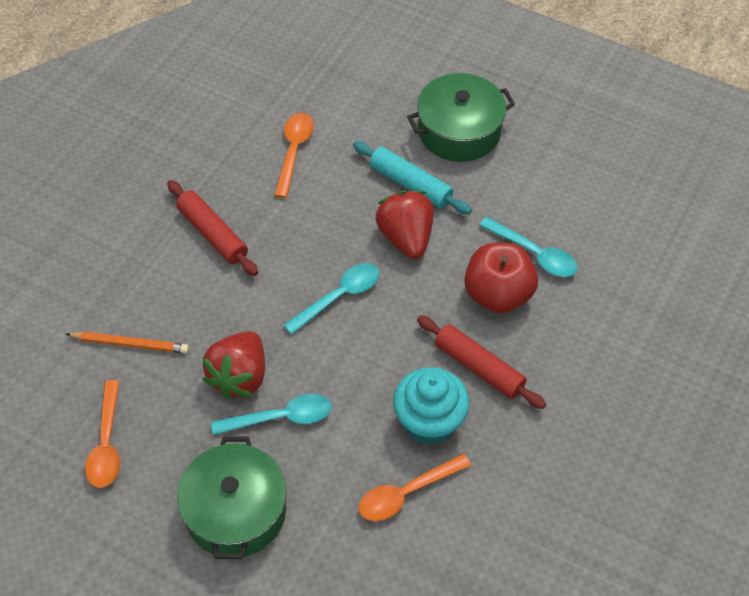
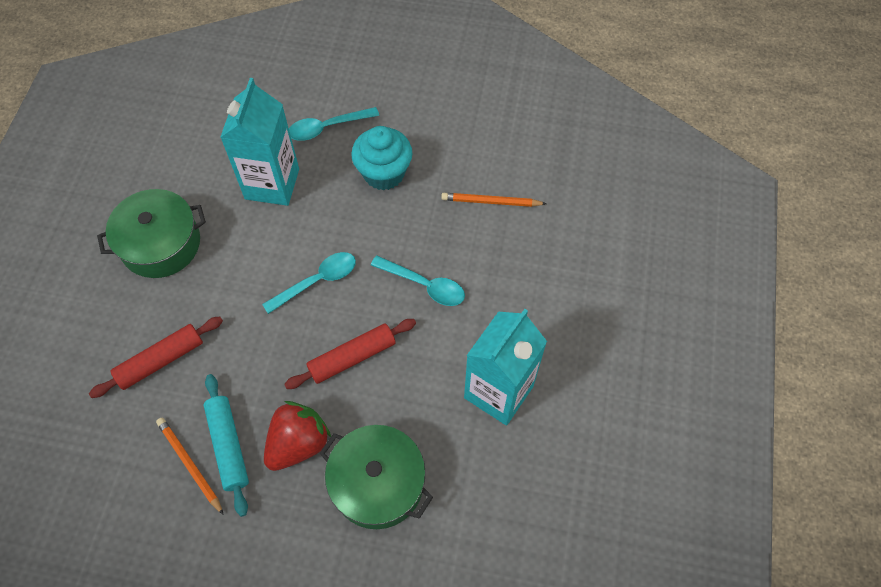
orange pencil: [66,332,189,353] = 1 -> [156,418,224,515] [441,193,547,207] = 2
orange spoon: [85,380,120,488] [274,113,314,198] [359,454,472,521] = 3 -> none = 0
red apple: [464,243,538,313] = 1 -> none = 0
red strawberry: [202,331,265,399] [376,190,434,259] = 2 -> [264,401,331,471] = 1
turquoise carton: none = 0 -> [220,78,299,206] [464,309,547,425] = 2

